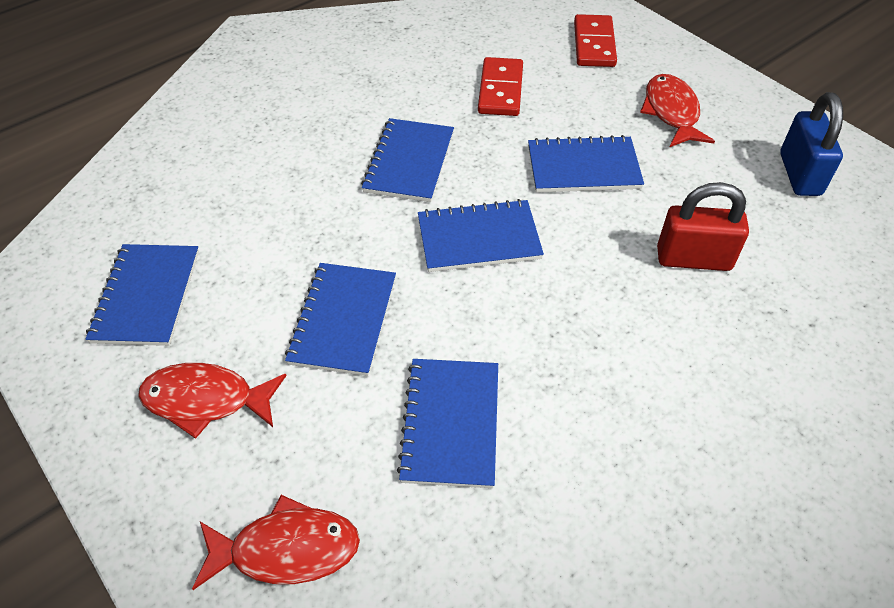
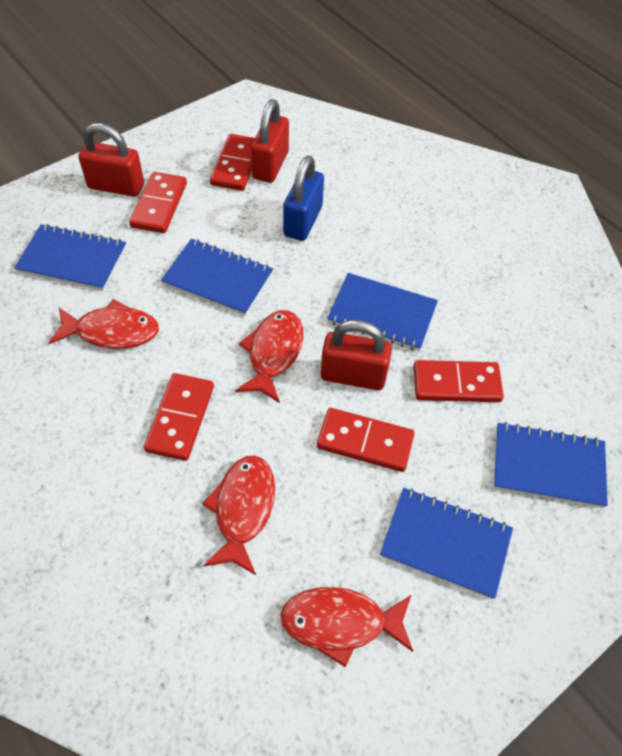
blue notebook: [86,244,199,346] [285,263,396,376] [361,118,454,202] [397,359,498,488] [418,199,544,272] [528,135,644,193] = 6 -> [14,224,126,291] [161,239,273,316] [327,273,438,351] [380,488,513,600] [494,422,608,508] = 5
red domino: [478,57,523,116] [574,14,617,67] = 2 -> [129,172,187,233] [144,373,214,461] [210,134,255,191] [317,408,415,472] [413,360,504,402] = 5
red fish: [138,363,286,439] [192,495,360,590] [640,74,715,147] = 3 -> [48,299,159,349] [202,455,275,575] [235,310,303,403] [280,587,413,667] = 4
red padlock: [657,182,749,271] = 1 -> [78,123,144,197] [251,99,289,183] [321,320,392,390] = 3

